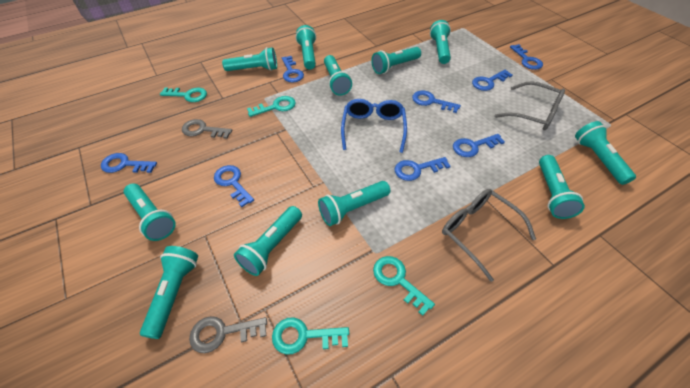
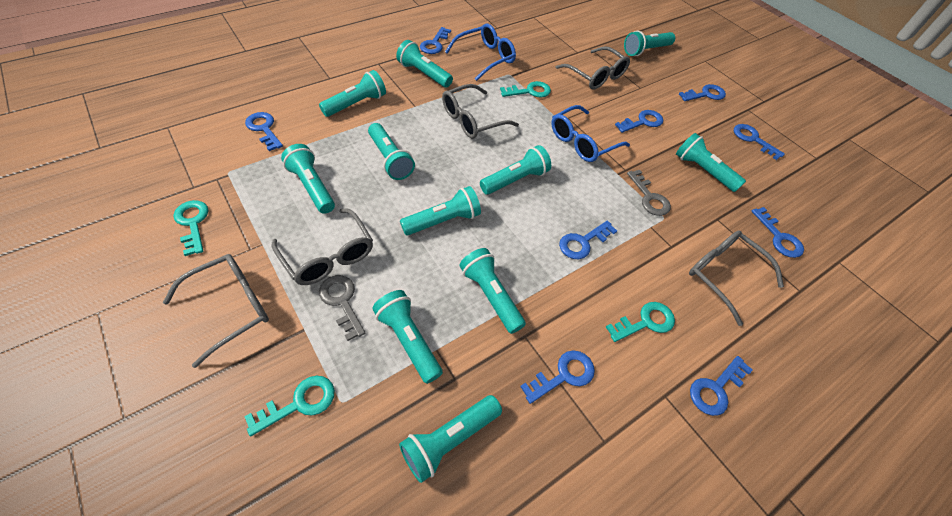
blue glasses: [341,99,407,153] = 1 -> [445,24,516,81] [551,105,630,162] = 2
blue key: [101,153,157,173] [214,165,254,207] [282,56,304,82] [395,157,451,181] [412,91,461,113] [453,134,505,157] [472,70,513,91] [510,44,543,70] = 8 -> [245,112,283,151] [420,27,451,54] [520,350,595,404] [559,221,617,259] [615,110,663,133] [679,84,726,101] [690,356,753,416] [734,124,785,160] [751,207,804,258] = 9
grey glasses: [442,189,536,282] [494,81,565,130] = 2 -> [163,254,269,368] [272,209,373,285] [442,84,519,139] [555,47,630,90] [689,230,784,326] = 5

